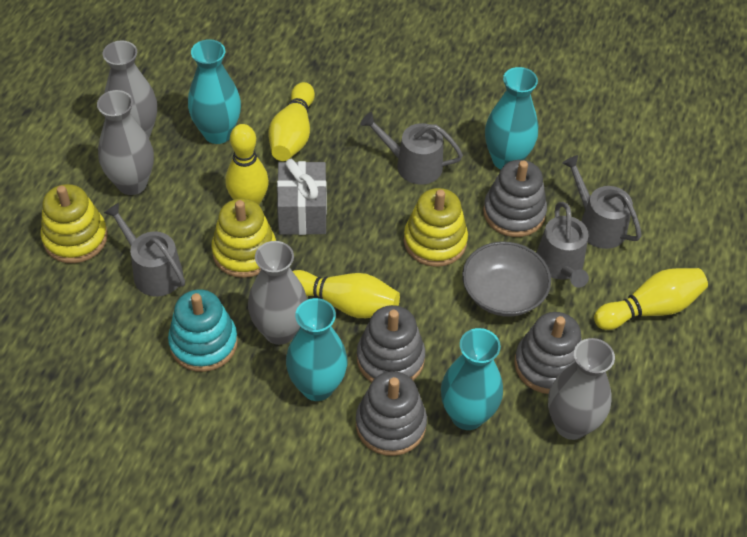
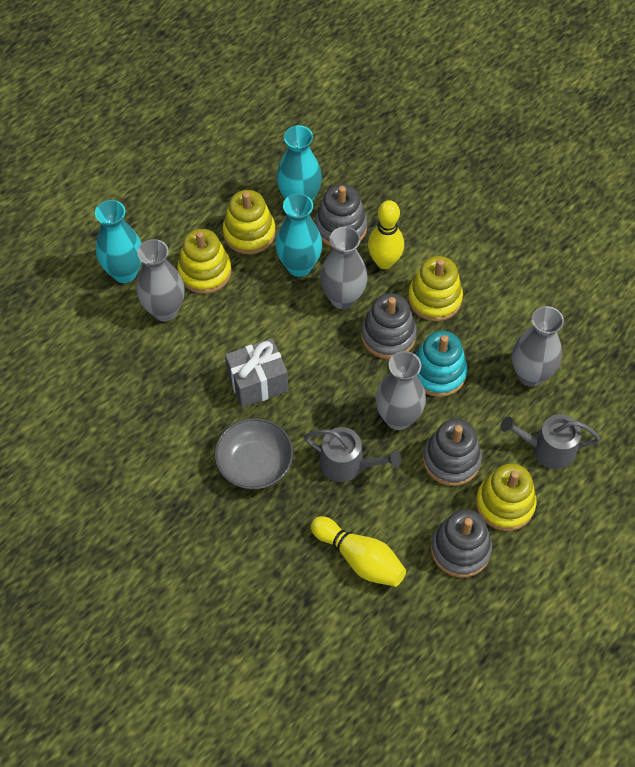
grey watering can: [104,203,185,296] [360,112,463,185] [537,202,589,288] [562,155,642,249] = 4 -> [304,427,401,482] [500,414,600,469] = 2
turquoise vase: [188,39,241,144] [286,298,347,401] [441,328,503,430] [485,67,538,170] = 4 -> [95,200,142,283] [276,193,322,277] [277,125,322,202] = 3
yellow bowling pin: [225,124,269,205] [268,82,315,161] [293,270,400,318] [594,268,708,330] = 4 -> [311,516,406,587] [368,200,404,269] = 2
yellow stacking toy: [41,184,108,263] [211,198,276,278] [404,188,468,267] = 3 -> [177,229,232,294] [223,190,276,254] [408,256,463,321] [476,463,536,531] = 4

